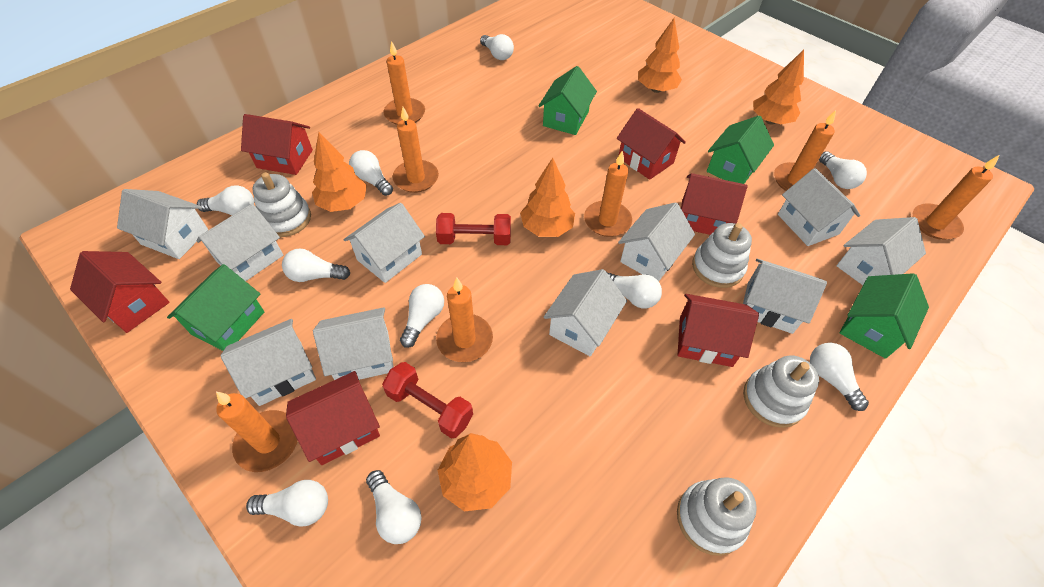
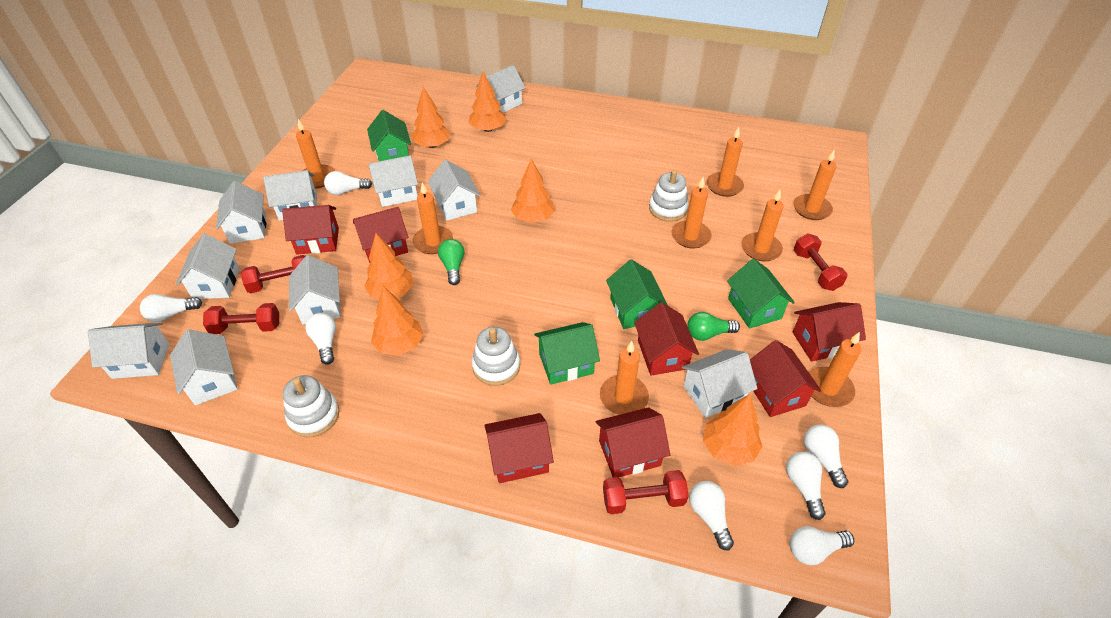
green light bulb: none = 0 -> [438,239,464,285] [687,312,740,341] = 2
orange candle: [216,392,298,472] [383,41,425,125] [393,107,439,193] [436,277,493,362] [584,150,632,237] [774,110,836,191] [913,155,999,240] = 7 -> [296,119,335,189] [413,182,453,254] [600,341,649,415] [671,177,712,248] [707,127,744,197] [741,190,784,261] [793,150,837,220] [809,332,862,407] = 8
orange tree: [312,132,367,212] [438,433,512,511] [520,158,575,237] [638,18,682,93] [753,50,804,125] = 5 -> [364,233,413,299] [371,286,424,356] [412,87,451,148] [469,71,506,132] [511,158,554,223] [703,394,763,466] = 6
red dumbbell: [382,362,473,438] [436,213,511,245] = 2 -> [203,303,279,334] [241,255,305,294] [603,470,689,514] [794,233,848,291] = 4
red house: [70,251,169,333] [241,114,313,175] [286,371,380,465] [617,108,686,180] [678,294,759,367] [681,173,747,235] = 6 -> [282,205,339,255] [353,207,408,263] [484,413,554,483] [595,407,670,477] [634,302,699,375] [750,340,821,417] [793,302,866,362] = 7
white light bulb: [197,185,254,216] [246,480,328,527] [282,248,350,282] [349,150,393,196] [366,470,422,544] [400,284,444,348] [480,34,514,60] [607,272,662,308] [810,343,869,411] [819,151,867,189] = 10 -> [140,294,202,322] [305,313,336,365] [324,171,372,195] [689,481,734,551] [786,452,826,520] [790,526,854,565] [804,425,848,488] = 7
white stacking toy: [252,172,311,237] [677,477,757,556] [692,223,752,288] [743,355,819,428] = 4 -> [283,375,339,437] [472,327,520,386] [649,170,689,222] = 3

